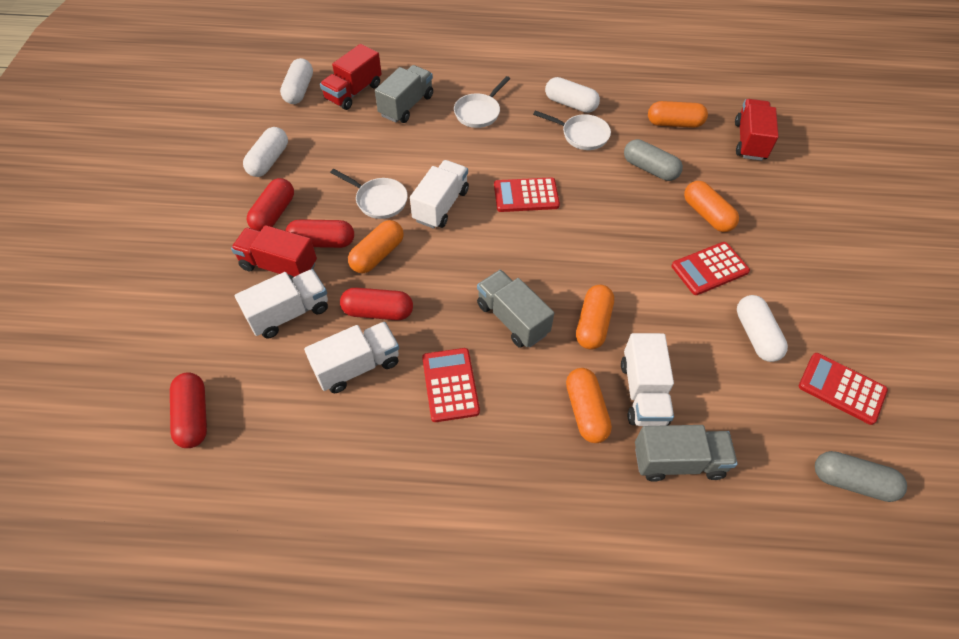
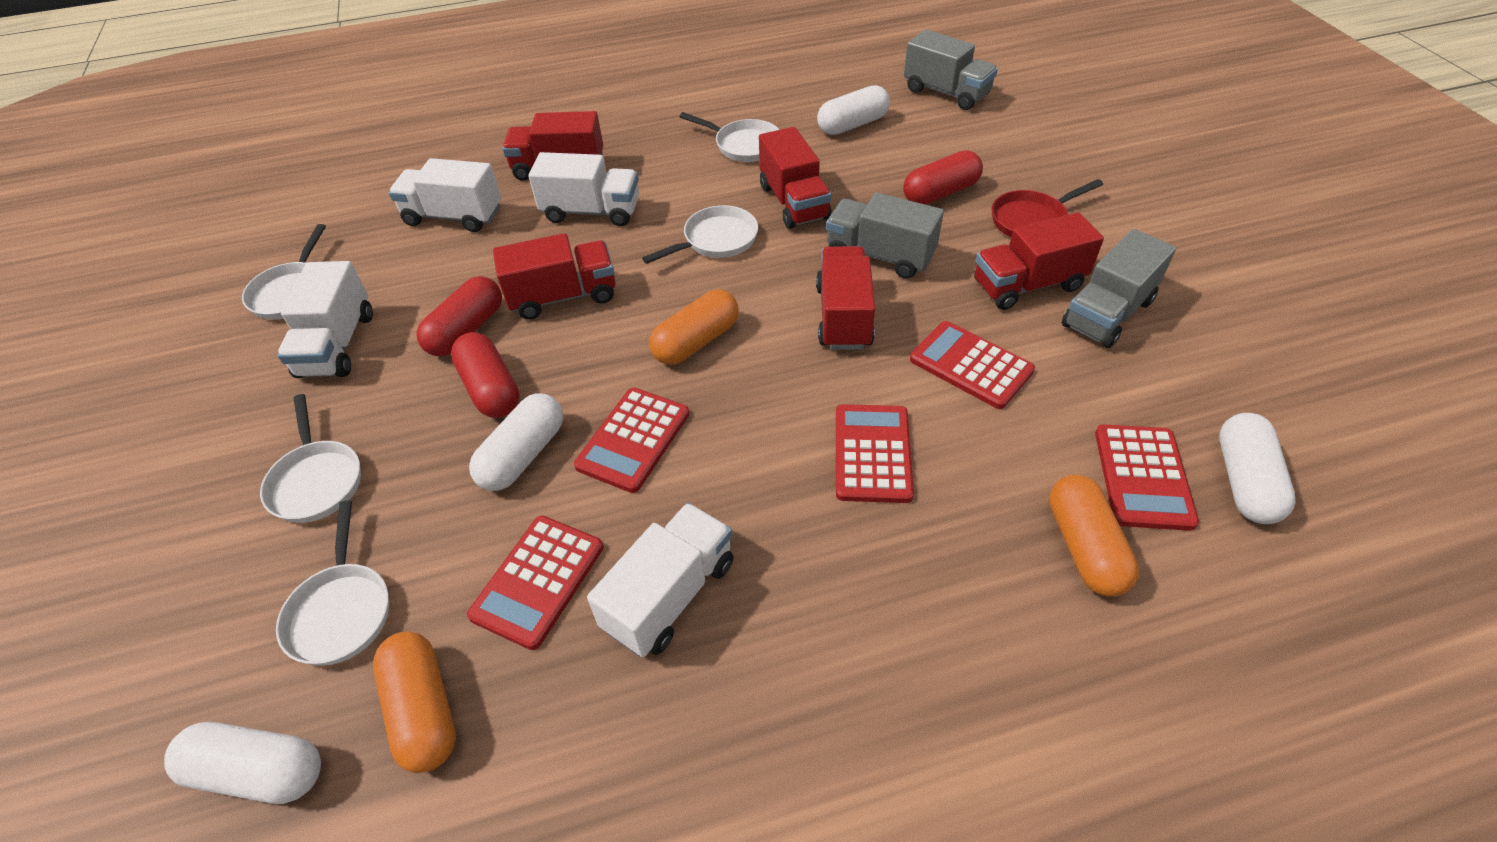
grey capsule: [624,139,683,181] [815,451,907,502] = 2 -> none = 0
orange capsule: [348,220,404,273] [566,368,612,443] [576,285,614,349] [648,101,708,128] [684,181,739,232] = 5 -> [373,632,456,773] [649,290,739,365] [1049,475,1139,597] = 3
red calculator: [422,348,480,422] [494,177,560,212] [671,242,750,295] [799,353,888,425] = 4 -> [467,516,603,650] [574,388,689,493] [836,404,914,503] [910,321,1035,409] [1095,424,1199,531] = 5
red capsule: [170,373,207,448] [247,178,294,231] [285,219,354,248] [340,288,413,320] = 4 -> [416,276,502,356] [451,332,519,418] [903,150,983,205] = 3
red pan: none = 0 -> [991,179,1103,237] = 1
red truck: [231,225,317,282] [320,44,382,110] [735,99,779,161] = 3 -> [493,233,616,320] [502,111,603,181] [759,127,831,229] [816,246,875,350] [974,212,1104,310] = 5
white pan: [330,169,408,219] [454,76,510,128] [533,110,611,150] = 3 -> [242,224,326,320] [260,394,361,523] [276,500,389,666] [642,205,758,264] [680,112,779,162] = 5

